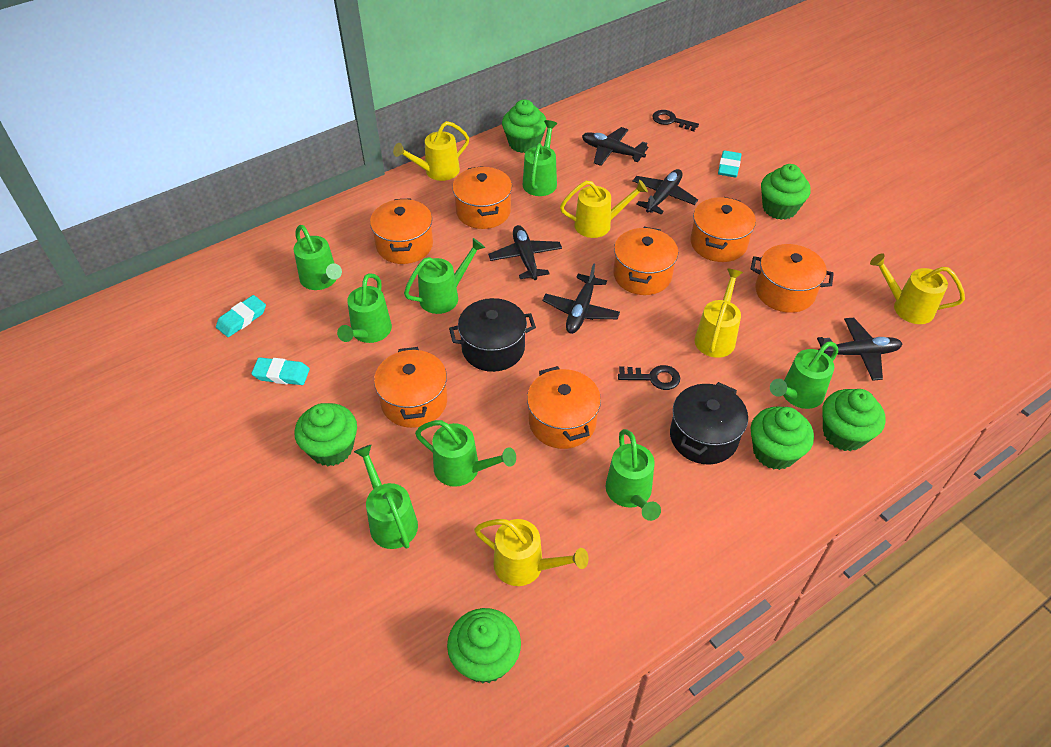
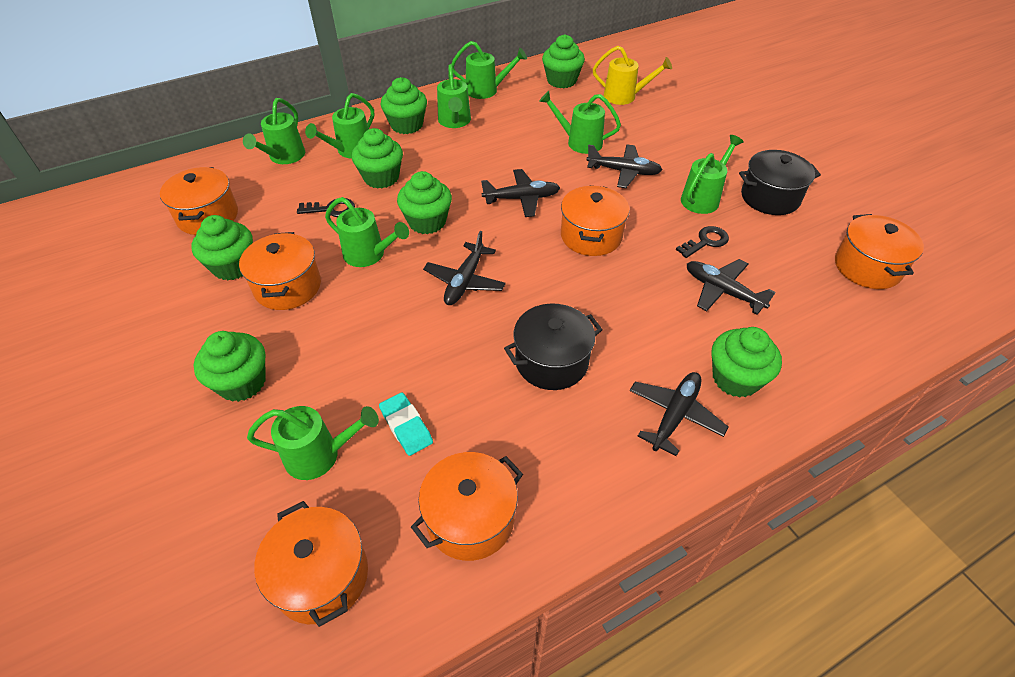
green cupcake: [294,403,357,466] [447,608,521,684] [502,99,547,153] [751,406,814,470] [761,164,811,220] [822,389,886,451] = 6 -> [191,215,253,280] [194,331,266,402] [352,128,403,189] [381,77,427,134] [397,171,452,234] [542,34,585,88] [712,327,782,398] = 7
orange pot: [370,198,433,264] [374,347,447,428] [452,166,512,229] [527,366,601,449] [613,227,678,295] [691,197,756,262] [751,244,834,313] = 7 -> [160,167,238,235] [239,232,321,310] [254,501,368,627] [411,452,523,561] [561,185,630,256] [835,214,924,289] = 6
turquoise eraser: [216,295,266,337] [251,357,310,385] [718,150,742,177] = 3 -> [379,392,433,456] = 1
yellow watering can: [393,121,469,181] [474,519,589,586] [560,180,648,238] [694,268,743,358] [870,254,965,324] = 5 -> [593,46,672,105] = 1

